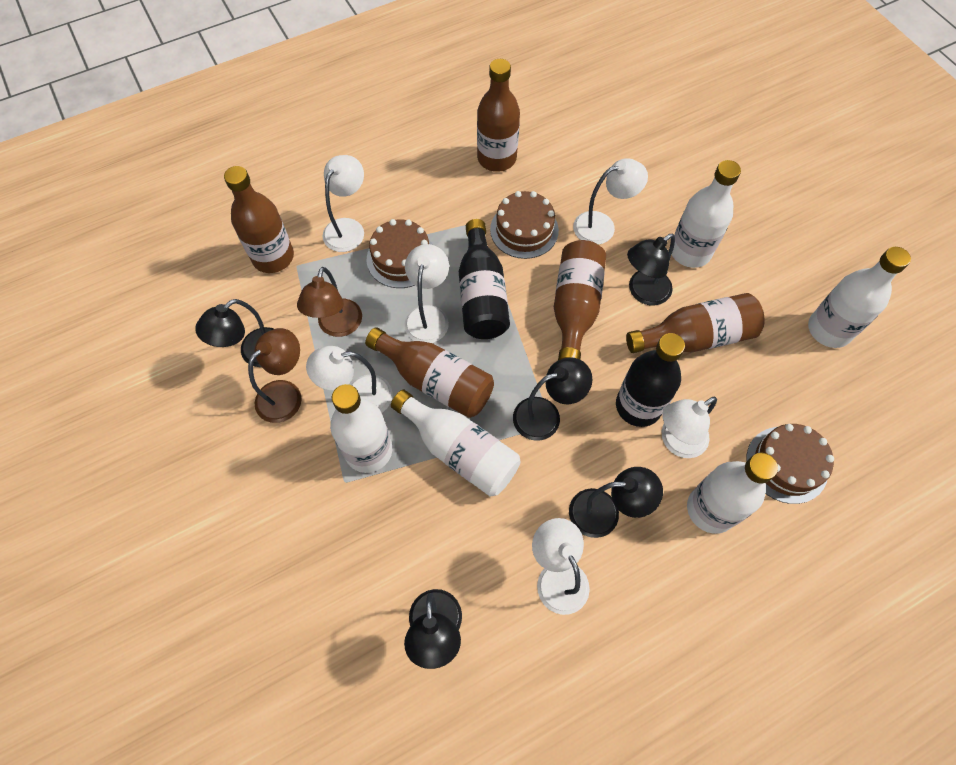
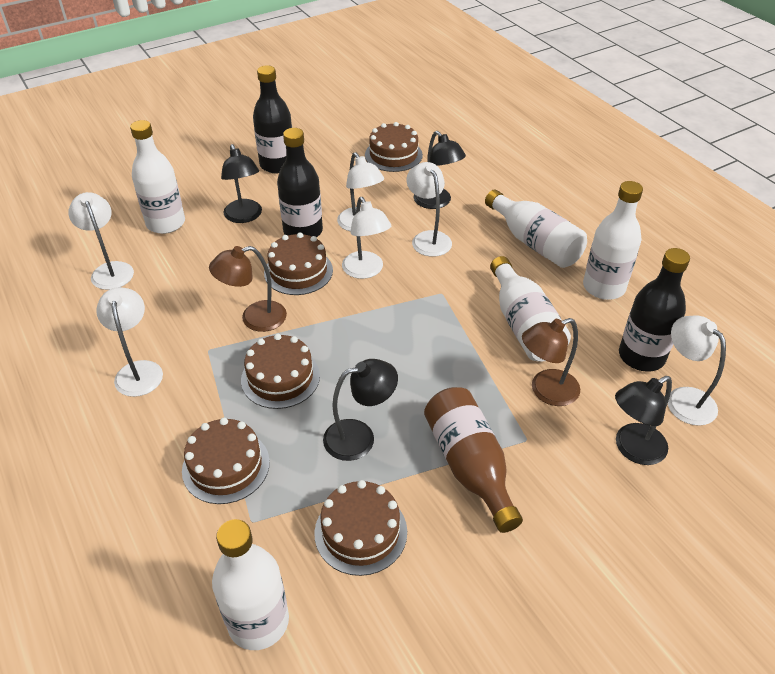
black bottle: [459,219,510,339] [616,333,685,427] = 2 -> [253,65,292,173] [277,128,323,237] [619,248,690,372] = 3
black lamp: [195,299,274,367] [404,589,462,669] [513,357,592,441] [569,467,663,538] [627,234,675,305] = 5 -> [221,144,262,223] [323,359,398,461] [414,131,466,209] [615,376,672,465] = 4
brown bottle: [224,166,294,273] [365,327,494,418] [477,59,520,172] [554,240,606,360] [626,293,765,353] = 5 -> [424,387,523,533] = 1
brown cake: [367,219,433,288] [490,191,559,259] [746,424,834,504] = 3 -> [182,418,270,504] [241,334,320,409] [264,233,333,295] [314,480,407,576] [365,122,423,172] = 5

